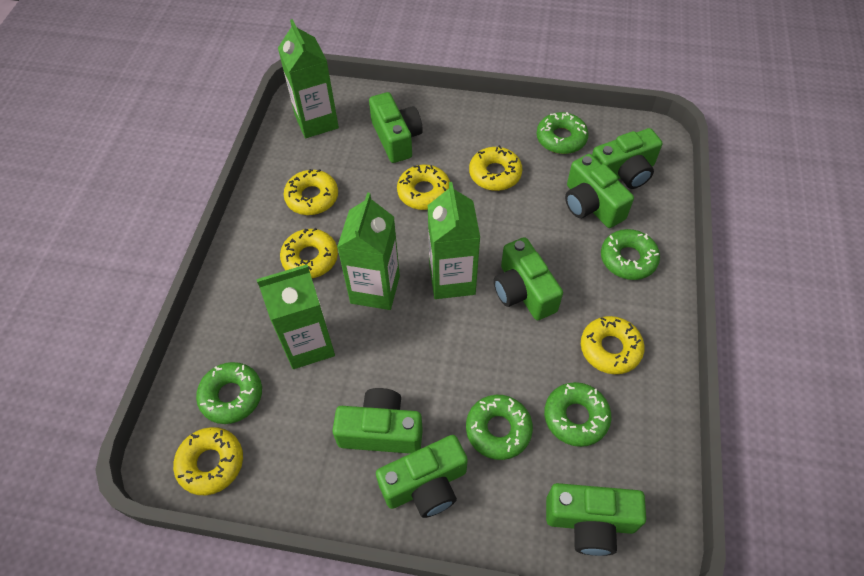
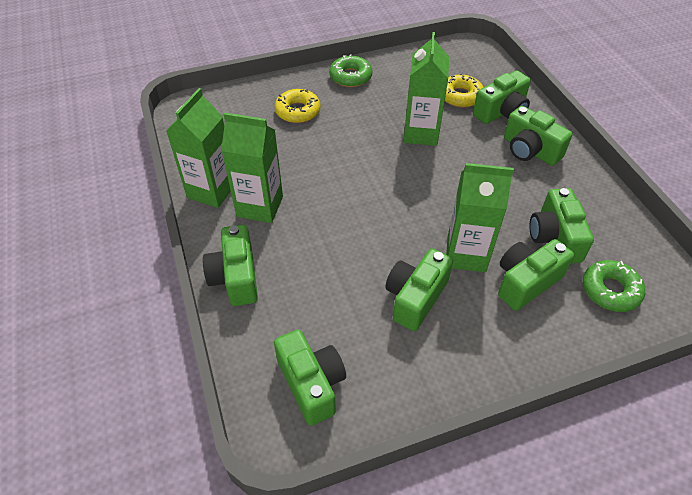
green donut: [196,362,262,424] [466,395,533,460] [536,112,589,154] [544,382,611,447] [601,229,660,280] = 5 -> [329,54,372,87] [583,260,645,312] = 2
yellow donut: [173,427,243,495] [280,228,338,278] [284,169,338,215] [397,165,450,210] [469,145,522,191] [581,316,645,374] = 6 -> [275,89,320,123] [445,74,483,108] = 2

